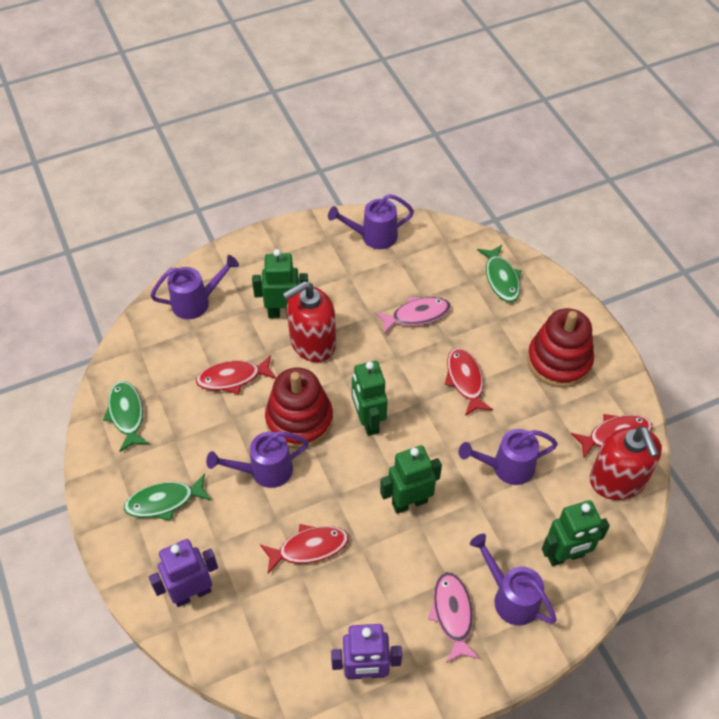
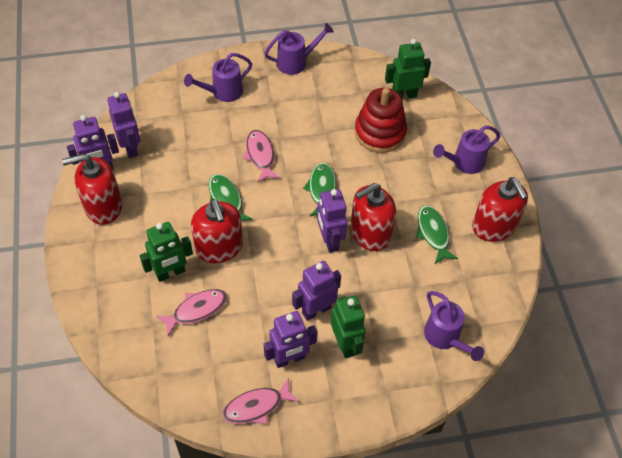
green robot: [252,249,308,318] [352,361,388,436] [380,445,442,514] [542,500,610,566] = 4 -> [140,222,193,282] [331,296,366,358] [385,39,431,99] = 3
pink fish: [375,297,451,334] [428,572,480,663] = 2 -> [156,289,227,336] [222,378,299,424] [243,130,280,183] = 3
purple robot: [149,539,218,607] [331,624,402,680] = 2 -> [67,115,119,170] [107,92,140,158] [264,311,317,368] [292,261,341,321] [317,189,347,253] = 5
purple watering can: [150,255,239,319] [206,432,309,488] [328,194,414,249] [459,429,558,485] [470,534,557,626] = 5 -> [184,53,252,102] [264,23,334,75] [424,291,484,361] [433,125,500,174] = 4
red fish: [196,355,276,394] [260,524,349,574] [445,348,493,416] [571,414,652,458] = 4 -> none = 0
red soap dispenser: [283,281,336,362] [590,426,662,500] = 2 -> [62,154,122,225] [191,199,243,263] [350,183,396,251] [472,177,528,242] = 4
red stacking toy: [265,367,333,449] [527,308,594,388] = 2 -> [355,88,407,153] = 1

